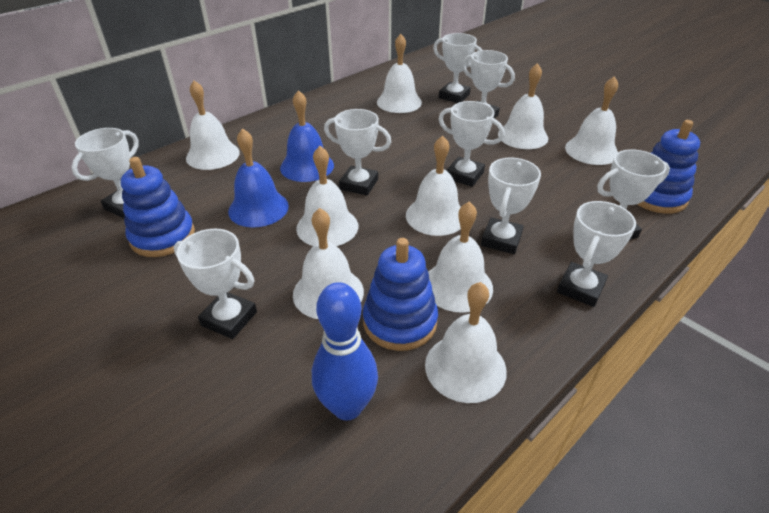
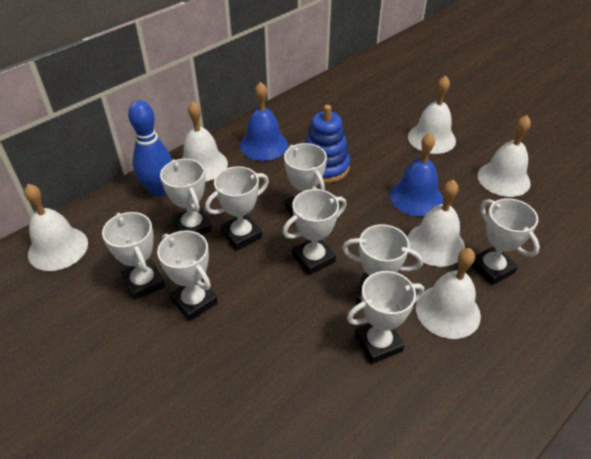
blue stacking toy: [121,157,195,257] [363,238,438,351] [637,120,700,214] = 3 -> [305,105,350,183] = 1
white bell: [186,80,240,170] [293,208,364,319] [296,146,358,246] [377,34,422,113] [406,136,461,236] [425,282,507,403] [428,202,493,313] [498,63,548,149] [565,76,618,165] = 9 -> [24,184,88,271] [181,102,228,182] [407,180,465,267] [408,76,456,154] [416,248,481,339] [478,115,531,197] = 6

